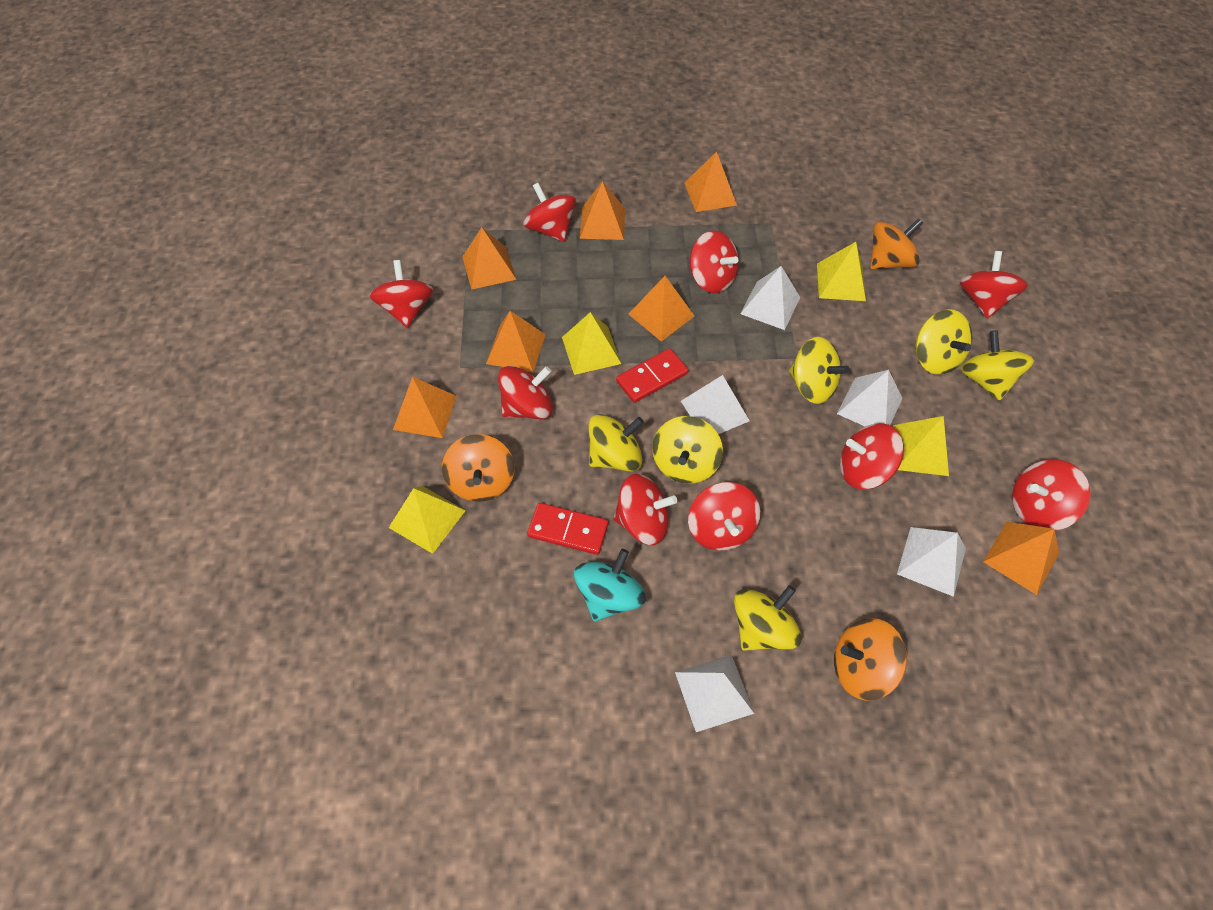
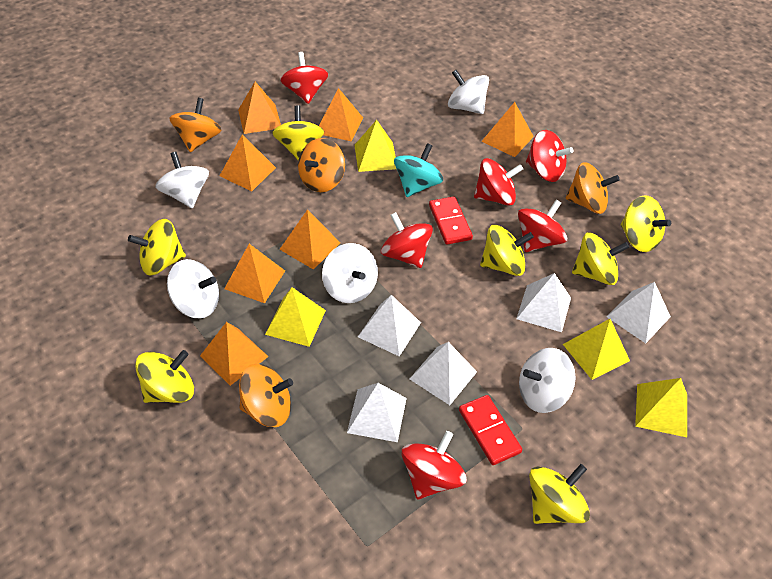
orange spinning top: [442,434,514,502] [834,618,907,701] [870,218,923,269] = 3 -> [169,98,221,152] [239,364,293,427] [298,138,345,192] [565,162,620,214] = 4
red spinning top: [370,260,433,328] [498,366,553,419] [524,183,576,242] [613,474,677,545] [688,482,760,551] [690,231,739,293] [840,423,904,489] [960,251,1028,319] [1012,459,1091,531] = 9 -> [280,52,328,104] [381,212,433,268] [401,431,467,499] [474,158,523,206] [518,200,567,252] [526,130,573,182] = 6
white spinning top: none = 0 -> [155,152,209,208] [167,259,219,318] [322,243,378,303] [448,70,489,114] [519,348,576,413] = 5
yellow spinning top: [589,414,644,472] [652,416,723,484] [734,585,802,651] [789,337,849,404] [916,310,972,375] [961,330,1034,400] = 6 -> [128,219,186,275] [135,350,194,403] [272,105,324,160] [480,225,534,276] [529,464,590,524] [572,233,629,285] [621,195,671,252] = 7

